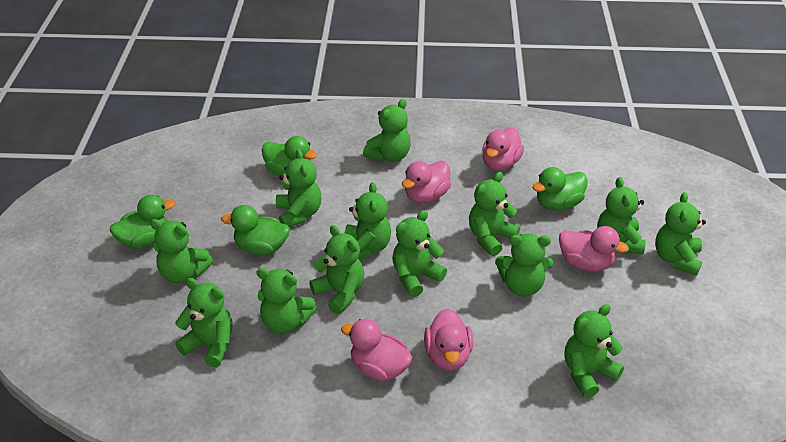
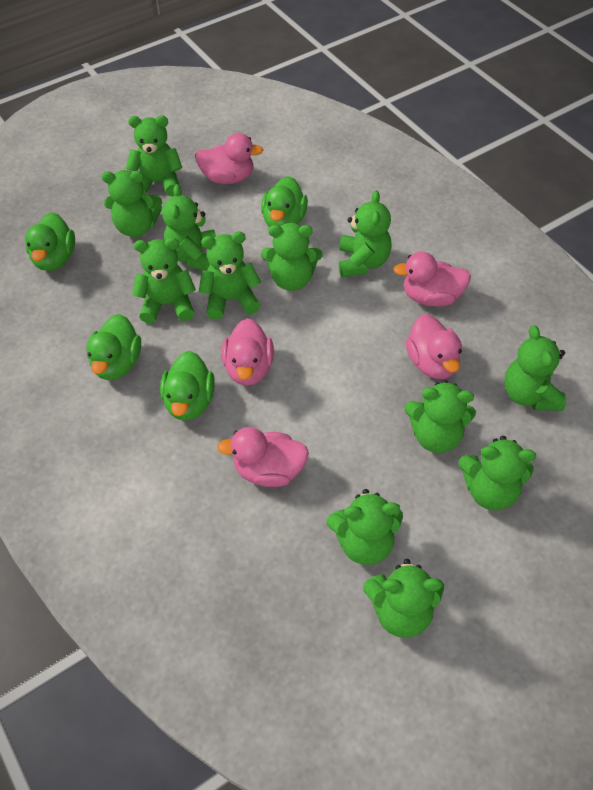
green teddy bear: [150,219,213,283] [175,278,233,367] [257,268,317,334] [276,149,321,228] [309,225,364,314] [345,182,391,260] [363,99,411,162] [392,210,447,297] [469,172,520,256] [495,233,553,297] [564,304,624,398] [597,177,646,254] [655,192,706,276] = 13 -> [102,170,162,237] [126,115,182,197] [132,238,196,324] [162,184,216,271] [199,231,261,320] [261,223,322,291] [327,489,403,565] [339,190,392,278] [363,559,444,638] [404,380,476,453] [458,436,536,510] [504,325,566,411] = 12

